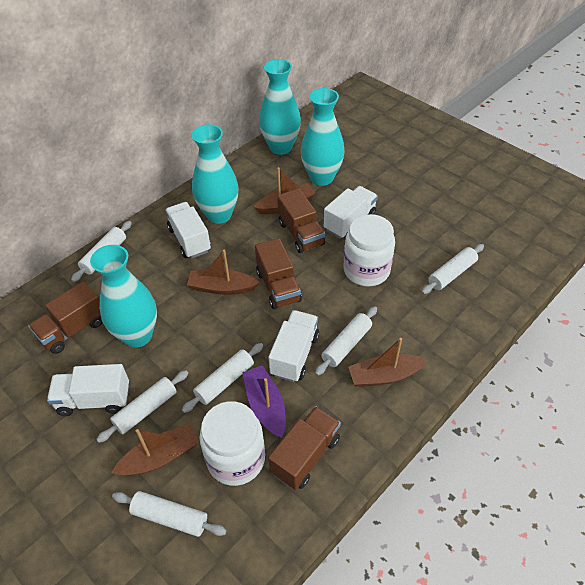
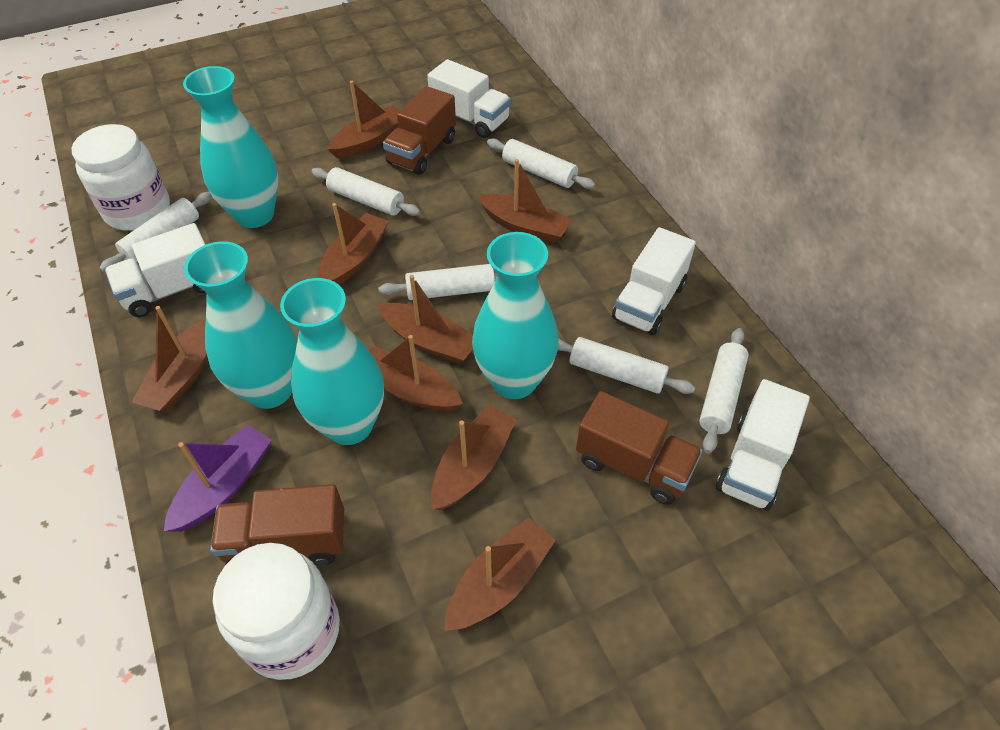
brown boat: [111,424,199,476] [187,250,260,295] [254,167,316,214] [348,338,428,387] = 4 -> [132,306,207,411] [317,203,389,285] [327,81,400,159] [368,335,463,412] [378,275,473,364] [431,405,517,510] [444,517,556,631] [478,159,573,243] = 8
brown truck: [28,282,103,354] [255,238,302,309] [268,406,341,490] [277,188,325,253] = 4 -> [210,484,344,565] [383,86,456,175] [576,391,703,505] = 3

